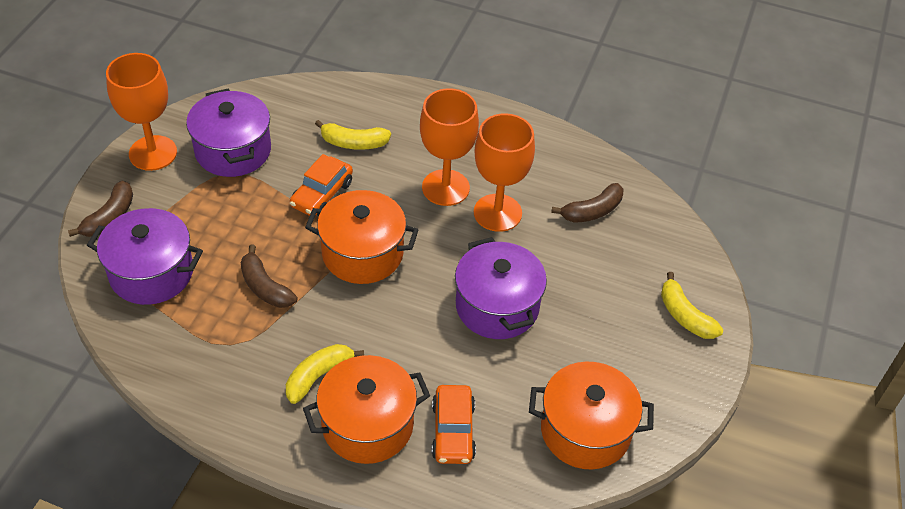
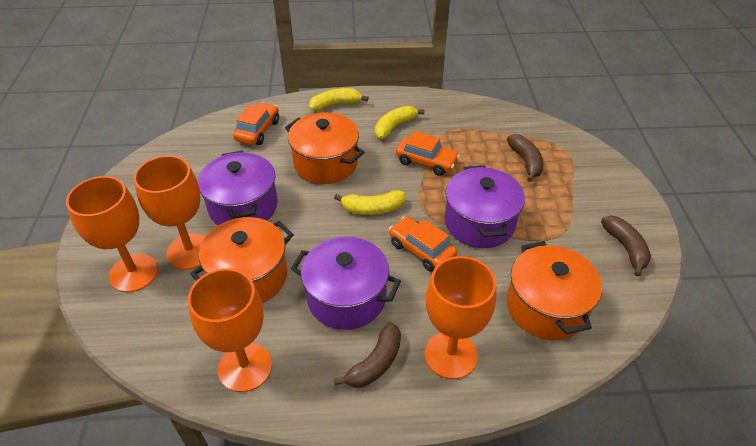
orange car: [290,154,353,216] [432,385,476,464] = 2 -> [233,102,279,145] [389,216,457,272] [396,131,460,176] = 3
orange goblet: [106,53,177,171] [420,88,479,206] [474,113,535,232] = 3 -> [66,176,158,292] [134,155,206,270] [188,268,272,392] [425,256,496,379] = 4

